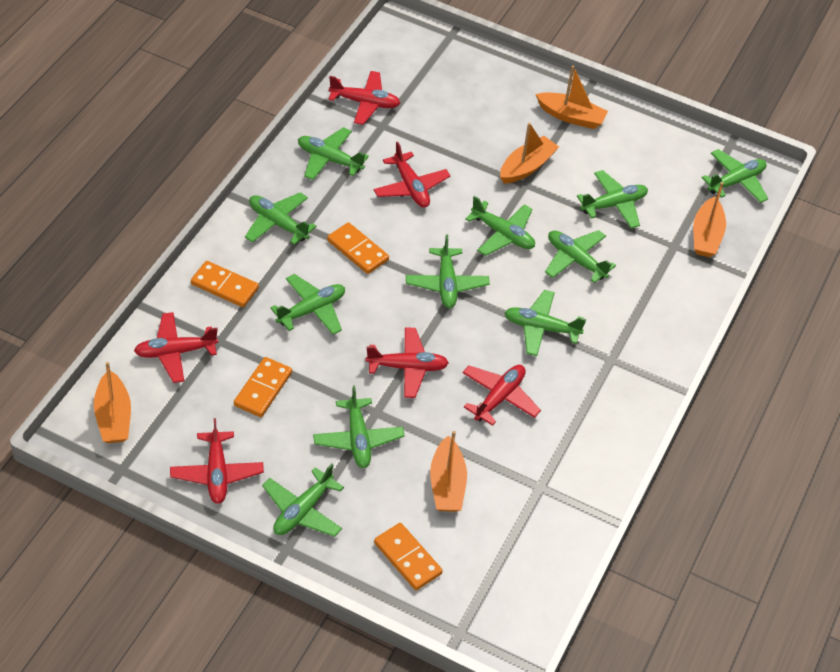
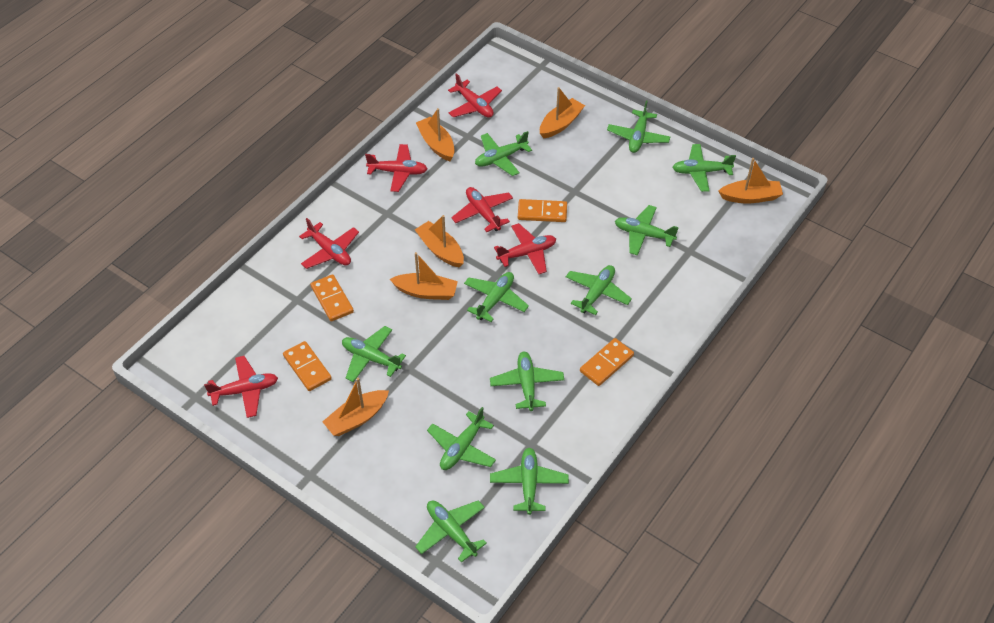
orange boat: [94,362,131,443] [430,431,467,512] [500,123,559,184] [535,66,608,129] [693,182,726,257] = 5 -> [322,378,389,436] [390,252,458,300] [415,215,464,268] [416,108,455,161] [540,87,585,139] [718,158,783,203] = 6

